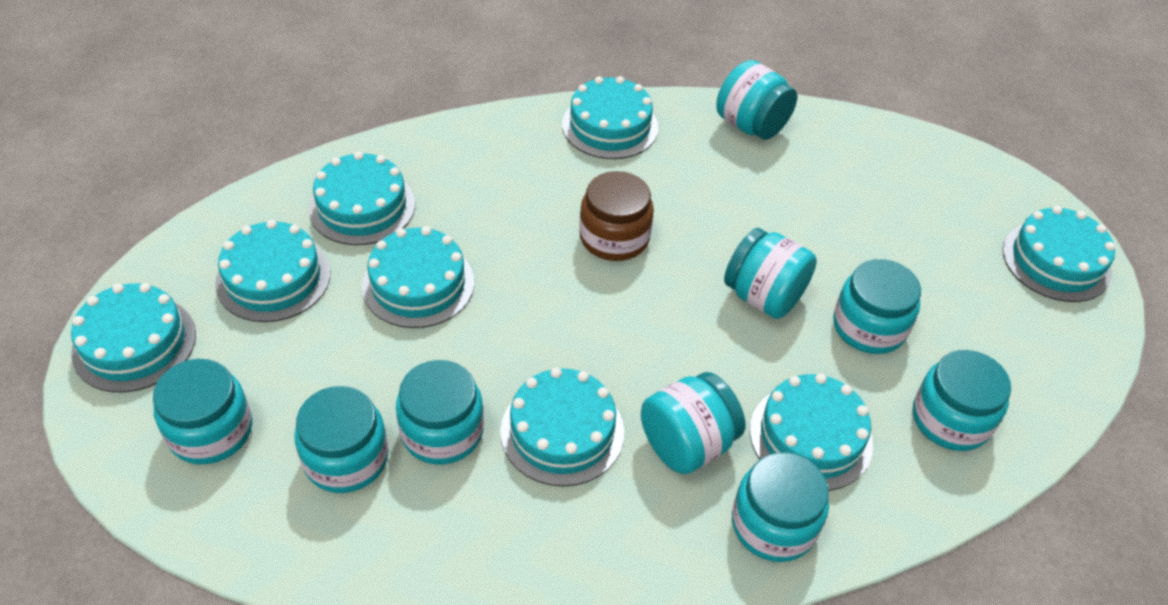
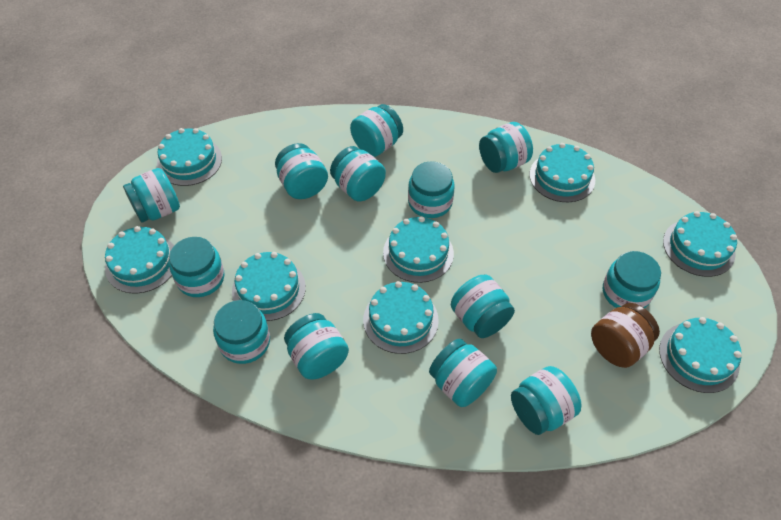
turquoise jar: [153,359,252,464] [294,386,388,493] [396,360,484,464] [641,372,745,474] [716,60,797,140] [724,228,817,319] [732,452,829,562] [833,259,921,354] [913,350,1011,451] = 9 -> [123,168,180,223] [169,237,225,297] [213,300,270,364] [275,143,328,199] [284,313,349,380] [330,146,386,201] [350,104,403,157] [408,161,455,218] [429,339,497,407] [451,275,515,338] [479,122,533,173] [511,366,581,435] [603,251,661,308] = 13

